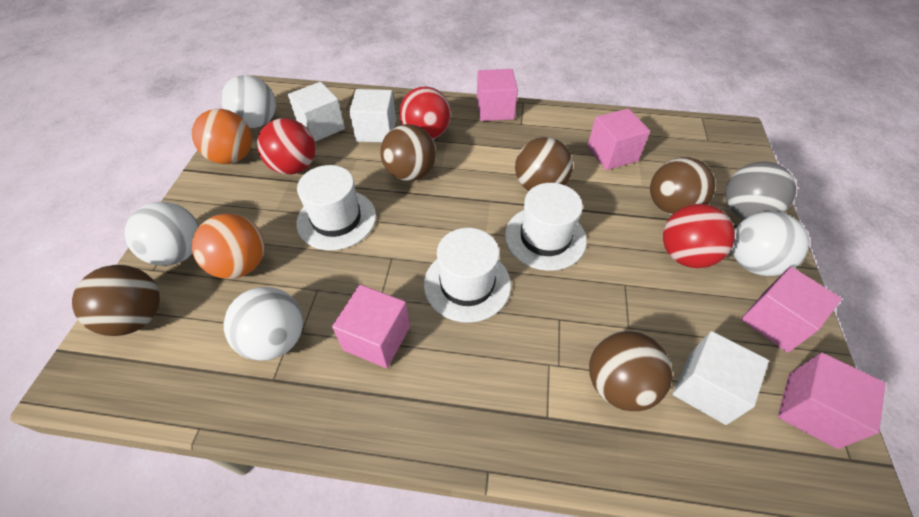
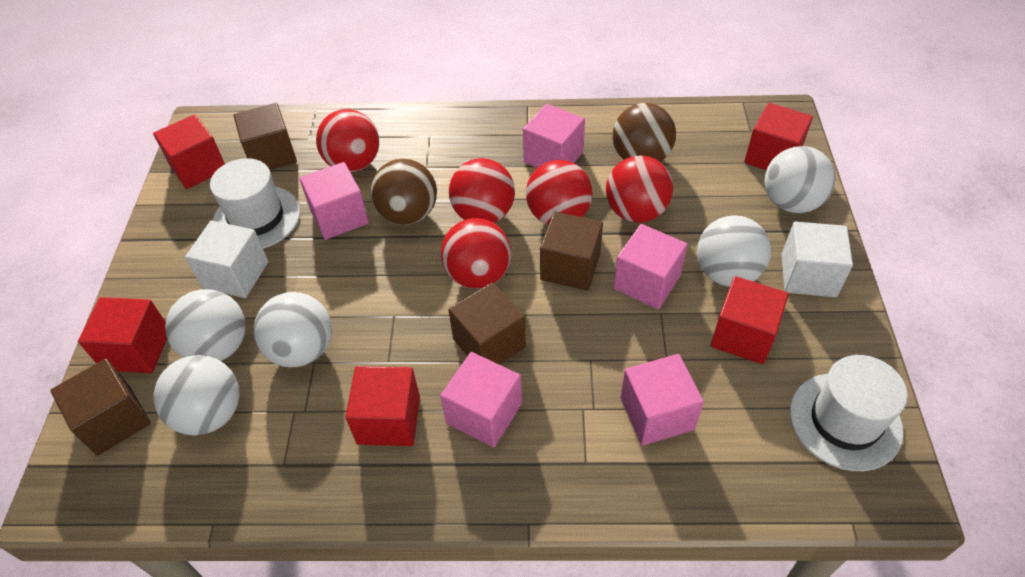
brown ball: [72,265,160,336] [380,124,436,181] [515,137,573,191] [589,331,673,411] [650,157,715,216] = 5 -> [370,159,437,225] [613,103,676,162] = 2
brown cube: none = 0 -> [50,359,151,456] [233,103,297,170] [448,282,526,364] [540,212,603,290] = 4
grey ball: [725,161,796,219] = 1 -> none = 0
orange ball: [192,109,252,164] [192,214,265,279] = 2 -> none = 0
red ball: [257,118,316,175] [399,87,451,139] [663,204,735,268] = 3 -> [316,109,379,172] [441,218,511,289] [449,158,515,223] [526,160,593,225] [606,155,673,223] = 5
red cube: none = 0 -> [78,297,167,373] [153,114,225,189] [345,366,420,446] [711,276,789,364] [744,103,813,170] = 5
white ball: [125,202,199,266] [221,75,276,128] [224,287,303,361] [732,211,809,276] = 4 -> [154,355,240,435] [165,289,246,361] [254,292,332,367] [697,215,771,287] [765,146,835,213] = 5
white cube: [288,82,345,142] [349,89,396,142] [672,331,769,425] = 3 -> [185,221,268,298] [781,222,853,297] = 2
white hat: [296,165,376,250] [424,228,511,323] [505,183,587,271] = 3 -> [210,158,300,249] [790,355,908,471] = 2

